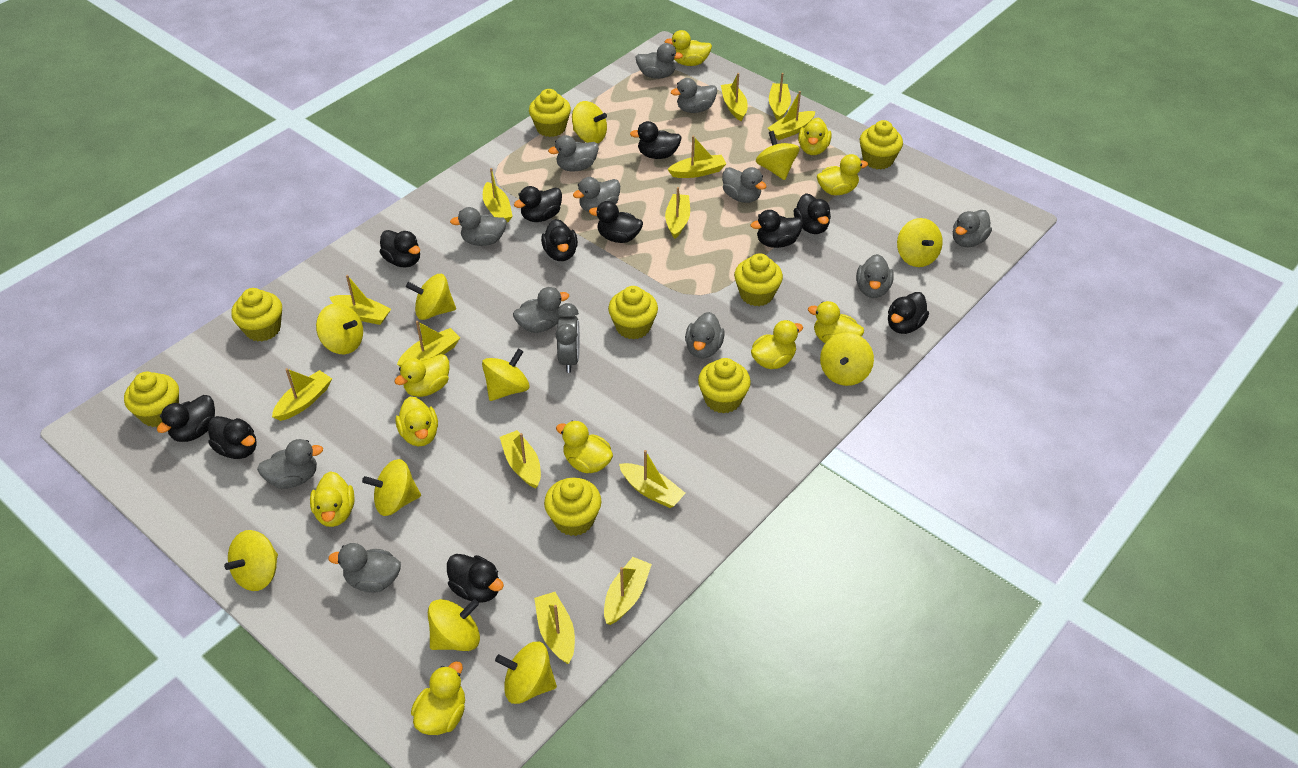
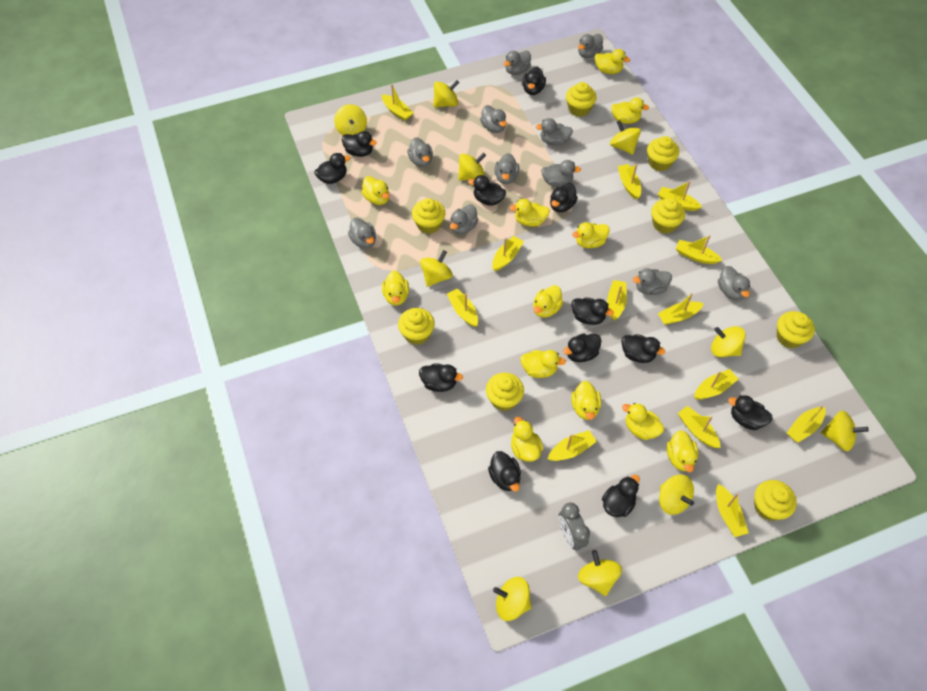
black duck: [157,395,215,442] [208,416,257,459] [380,230,420,268] [447,554,504,603] [514,186,562,222] [541,219,578,261] [589,201,643,243] [630,121,682,159] [751,210,803,248] [794,193,831,234] [888,292,929,334] = 11 -> [314,153,350,184] [342,131,377,157] [419,363,463,392] [468,175,506,206] [488,451,521,492] [522,67,546,95] [550,183,578,212] [563,334,602,362] [571,297,614,325] [602,475,640,517] [621,334,665,363] [728,395,773,430] = 12
grey duck: [257,439,323,489] [328,543,401,593] [450,207,507,246] [513,287,569,333] [548,135,599,171] [573,177,620,212] [635,43,683,79] [671,78,717,113] [685,312,725,358] [722,167,767,203] [856,254,894,298] [953,210,992,247] = 12 -> [348,218,376,249] [407,137,433,167] [450,204,479,235] [480,105,507,133] [494,153,519,184] [504,51,531,75] [535,118,573,146] [541,160,581,187] [578,34,603,58] [633,268,672,295] [718,266,750,300] = 11
yellow duck: [310,471,355,527] [394,354,450,397] [396,397,438,446] [411,661,465,735] [556,421,613,473] [665,30,712,66] [751,320,803,369] [798,118,832,155] [808,301,864,343] [817,154,868,195] = 10 -> [362,176,389,205] [382,270,409,306] [510,199,550,227] [511,417,543,462] [520,350,566,378] [533,285,563,318] [572,222,610,248] [572,381,601,420] [595,49,630,74] [611,98,649,124] [622,403,664,440] [667,430,698,472] = 12
yellow spinning top: [224,530,278,591] [316,303,363,354] [362,459,421,516] [406,274,456,320] [428,599,480,651] [482,349,530,401] [495,642,557,704] [572,101,607,143] [756,131,800,180] [820,332,874,386] [897,218,943,267] = 11 -> [334,104,367,135] [420,250,453,287] [434,80,459,107] [458,153,486,181] [493,577,531,621] [578,550,622,596] [610,120,641,155] [659,475,694,515] [711,326,746,357] [821,410,869,451] = 10

